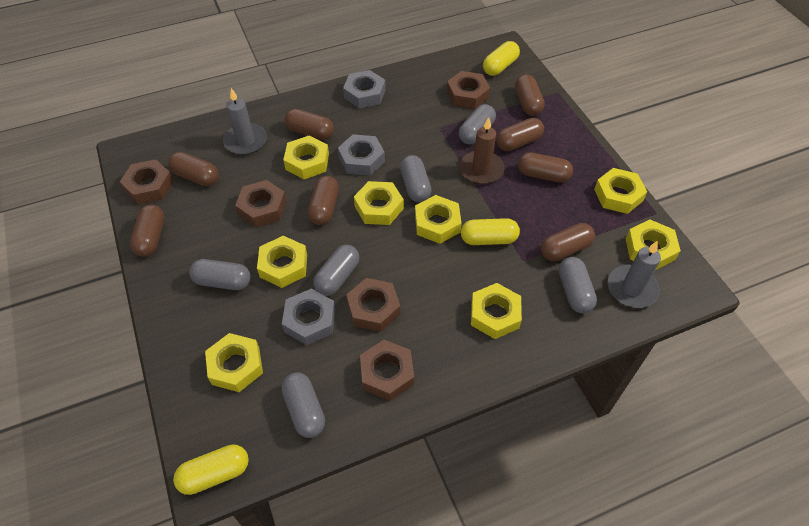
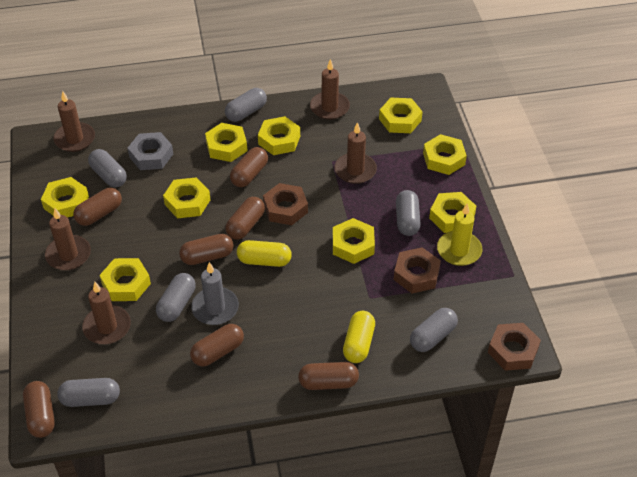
brown candle: [459,117,504,184] = 1 -> [45,208,91,270] [53,91,95,152] [82,282,131,344] [310,59,350,120] [335,122,377,184] = 5
brown capsule: [130,205,165,257] [168,152,219,186] [285,109,334,140] [308,176,339,225] [496,118,544,151] [515,74,545,116] [518,152,573,183] [541,223,595,261] = 8 -> [23,381,55,438] [73,188,122,226] [179,234,234,265] [190,324,244,367] [225,197,265,240] [230,147,268,187] [298,362,359,390] = 7
brown nut: [120,159,174,204] [235,180,286,227] [346,278,400,332] [360,340,414,401] [447,71,490,109] = 5 -> [263,183,308,225] [394,247,441,294] [488,323,541,371] = 3
grey candle: [223,88,267,155] [608,241,661,308] = 2 -> [191,262,239,325] = 1
grey nut: [282,288,335,345] [338,134,385,176] [343,70,386,108] = 3 -> [128,132,173,170] = 1
yellow candle: none = 0 -> [437,204,482,266] = 1
yellow capsule: [173,444,249,495] [461,218,520,245] [483,41,520,76] = 3 -> [237,240,292,267] [343,311,375,363] = 2
yellow nut: [205,333,263,392] [257,236,307,288] [283,135,329,179] [354,181,404,225] [415,195,462,244] [471,283,522,339] [594,168,647,214] [626,220,681,270] = 8 -> [41,177,89,218] [100,258,151,301] [163,177,210,218] [205,123,247,162] [258,116,300,155] [333,218,375,264] [379,98,423,133] [423,134,467,175] [429,192,476,233] = 9

